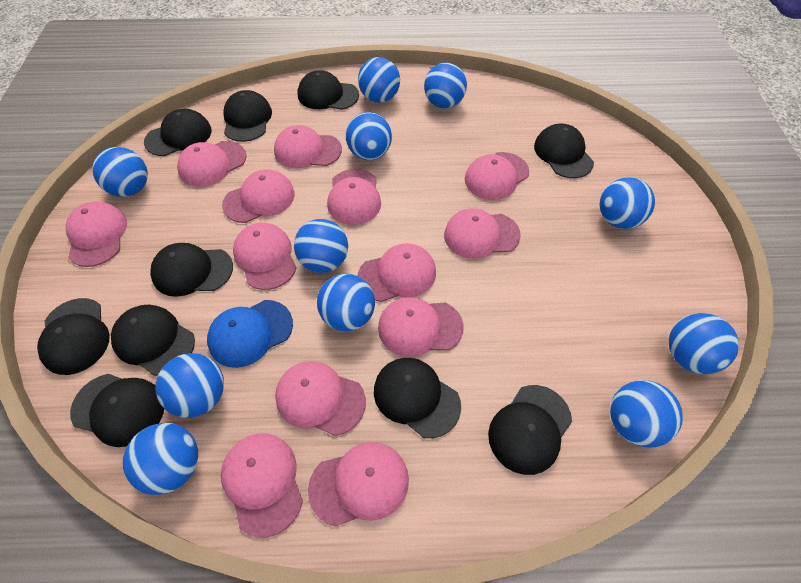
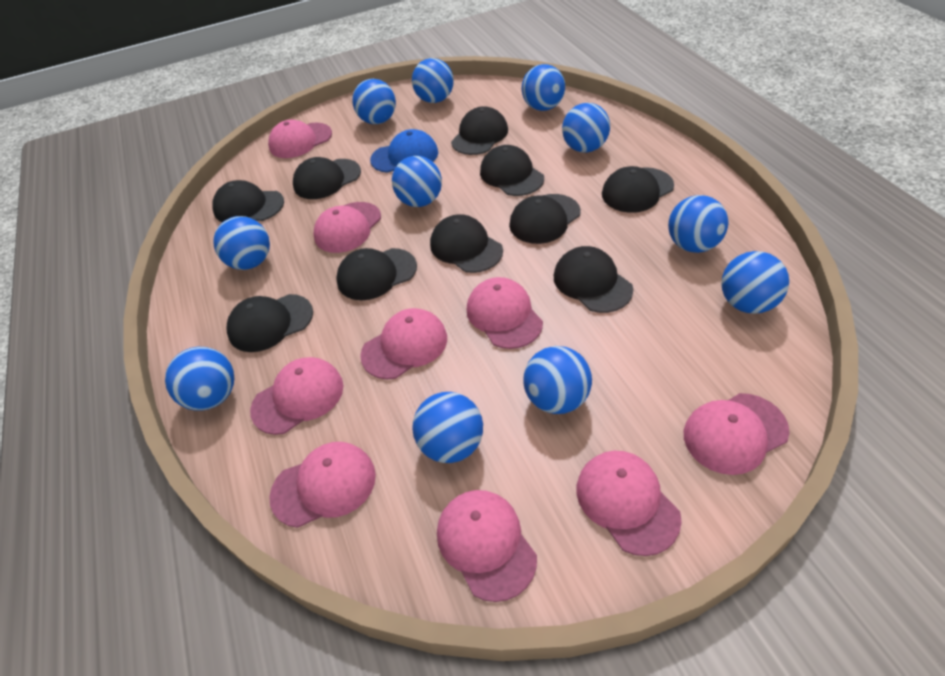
pink cap: [66,201,127,267] [177,141,246,187] [221,433,303,538] [222,169,295,223] [233,223,296,290] [274,125,342,168] [275,361,366,436] [308,442,409,527] [327,169,381,225] [358,243,436,302] [378,297,464,357] [444,208,521,259] [465,152,529,200] = 13 -> [250,357,343,435] [268,120,332,158] [269,442,376,528] [314,202,381,253] [360,308,447,379] [437,490,537,602] [467,277,543,349] [576,451,682,556] [684,393,789,475] = 9

